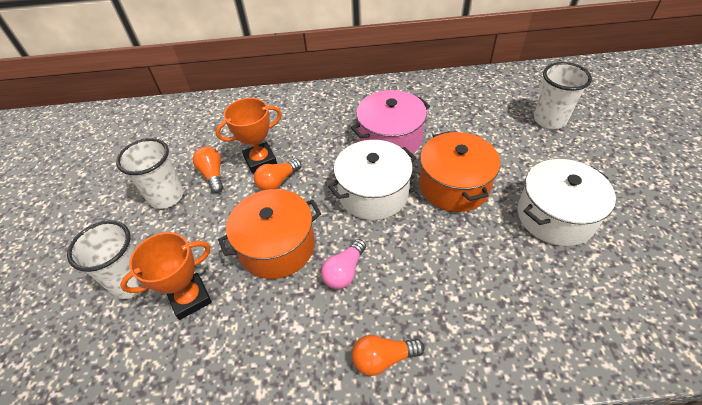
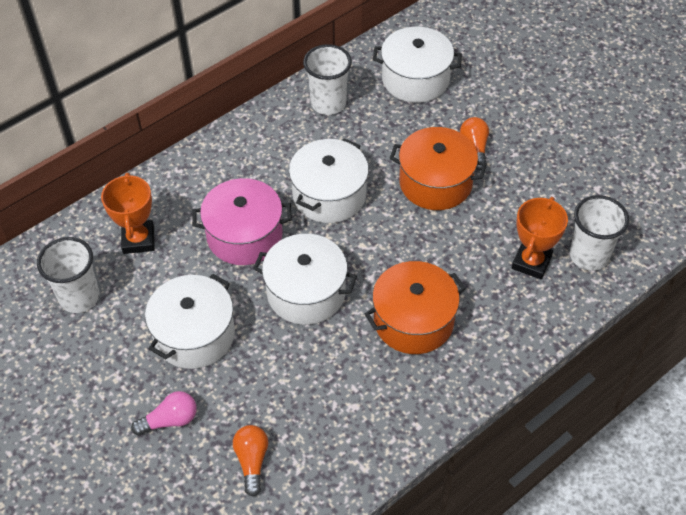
orange light bulb: [193,147,223,193] [254,158,302,191] [352,335,424,376] = 3 -> [233,425,268,497] [460,117,489,170] = 2
white pot: [328,140,416,220] [517,159,616,246] = 2 -> [145,274,235,369] [253,234,357,325] [289,138,369,223] [373,27,462,103] = 4

